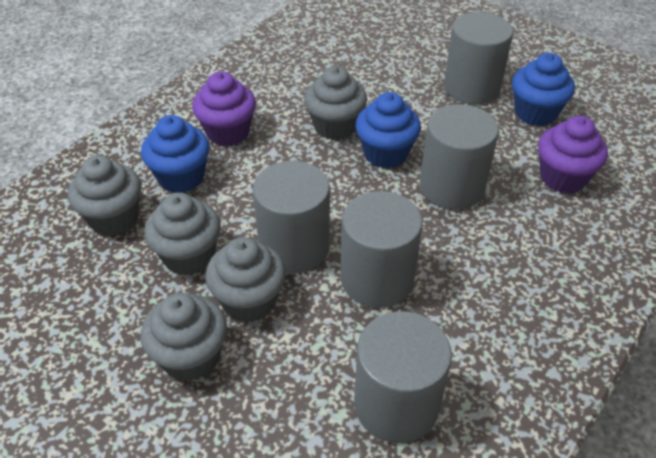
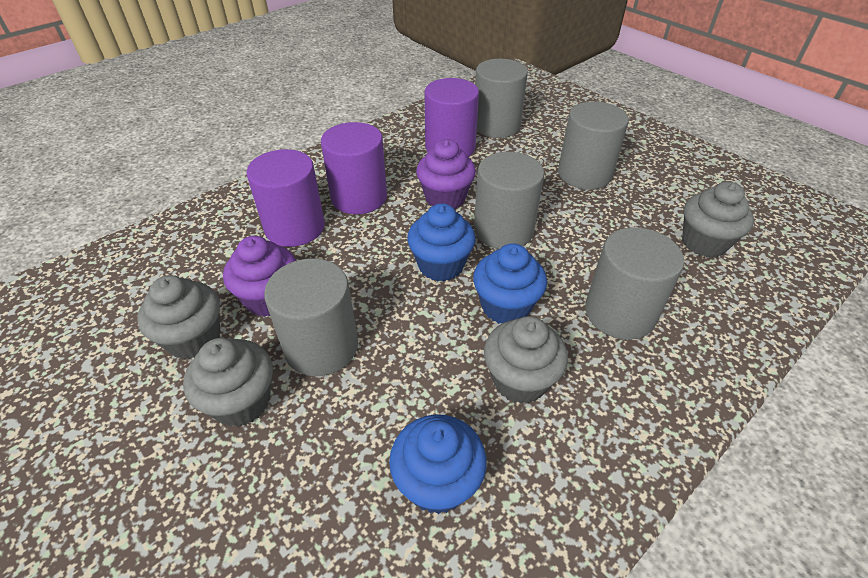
grey cupcake: [68,155,141,236] [141,293,227,382] [144,193,221,276] [205,237,286,323] [304,66,367,140] = 5 -> [137,275,220,359] [183,338,273,427] [484,316,568,404] [682,182,754,258] = 4
purple cylinder: none = 0 -> [247,149,325,247] [321,122,387,214] [424,78,479,157] = 3

